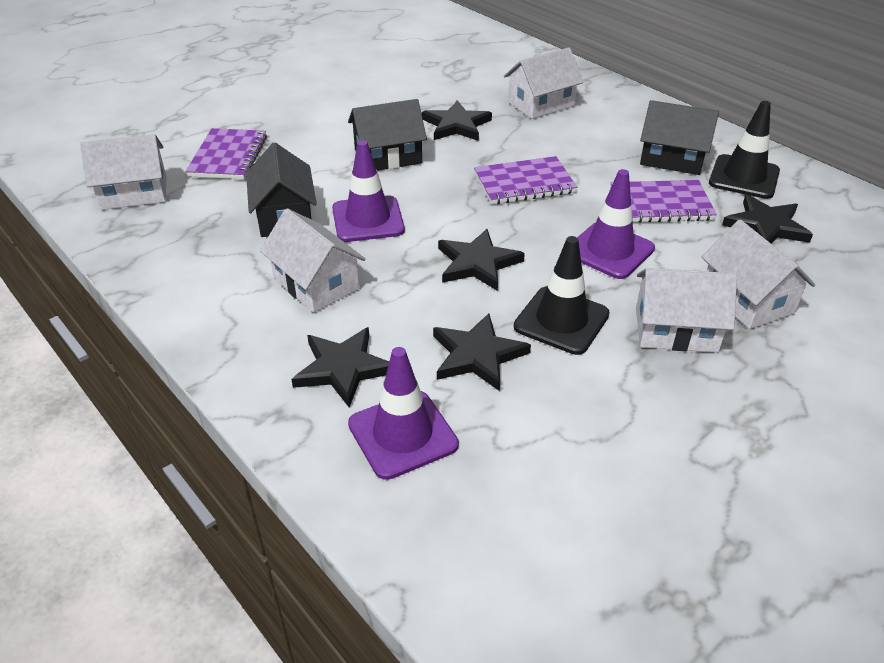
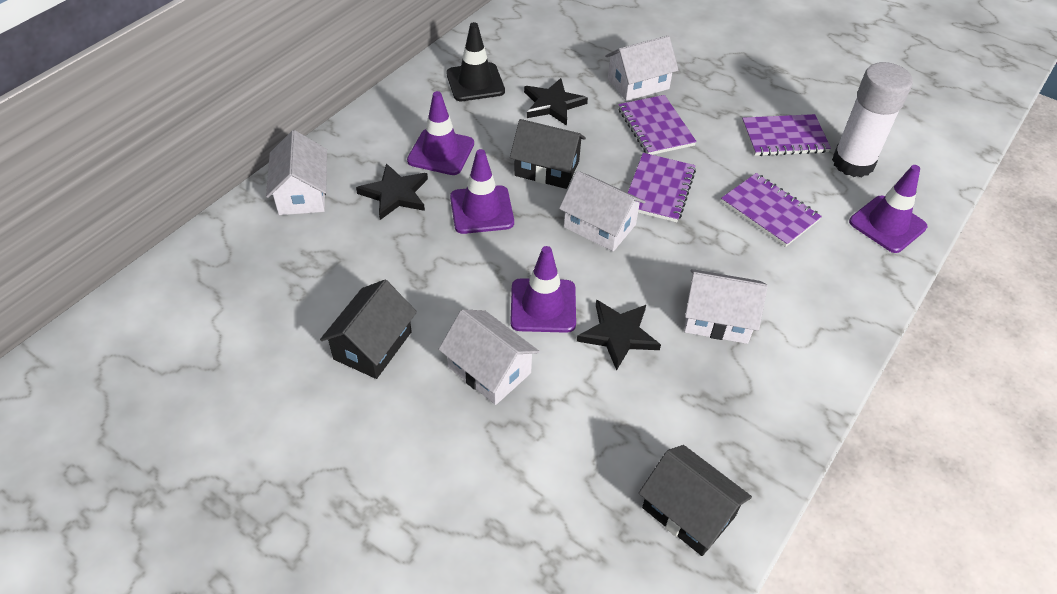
black star: [291,327,389,407] [422,100,492,141] [433,313,531,391] [438,229,525,291] [722,195,813,243] = 5 -> [356,163,428,220] [524,78,588,126] [577,299,661,371] = 3
black traffic cone: [514,236,610,355] [709,101,780,199] = 2 -> [447,22,505,101] = 1
purple notebook: [185,128,267,179] [474,156,577,204] [610,180,717,223] = 3 -> [618,95,697,155] [628,153,696,222] [721,173,822,247] [742,114,831,156] = 4
purple traffic cone: [332,140,405,242] [348,347,459,480] [577,169,655,279] = 3 -> [407,91,474,175] [450,149,514,234] [510,246,576,333] [849,165,927,253] = 4
white glue stick: none = 0 -> [832,62,913,177] = 1

